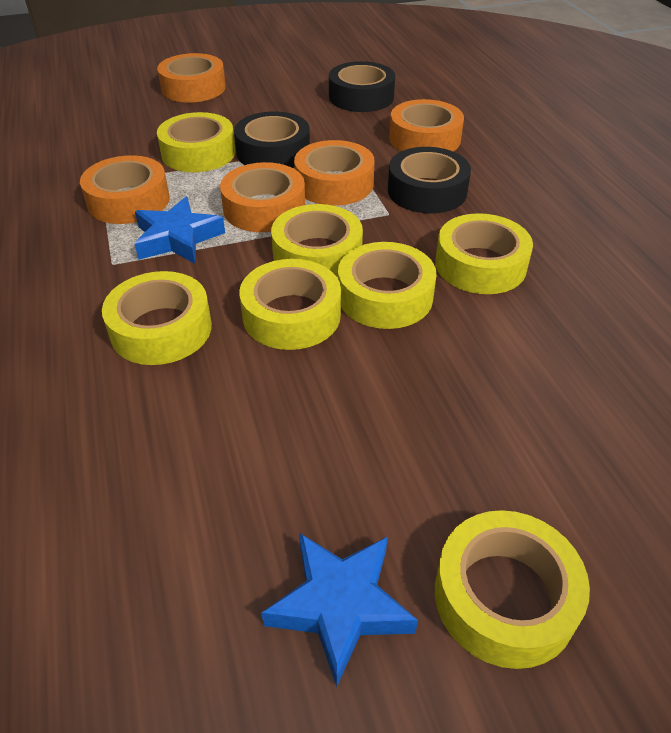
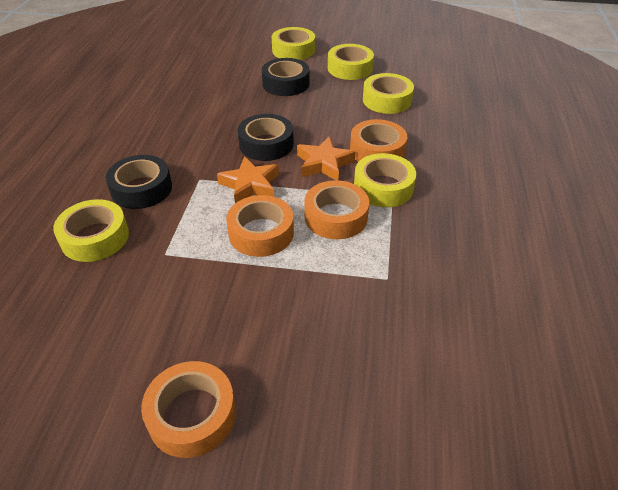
blue star: [135,197,225,264] [261,533,418,687] = 2 -> none = 0
orange star: none = 0 -> [217,156,279,203] [297,136,356,181] = 2
orange tape: [80,155,170,224] [157,53,226,103] [220,162,305,232] [294,140,375,206] [389,99,464,151] = 5 -> [141,361,236,458] [226,195,294,257] [304,180,369,239] [350,119,407,162] = 4
yellow tape: [102,271,212,365] [157,112,236,172] [239,259,341,350] [271,204,363,278] [338,242,436,329] [435,213,533,294] [435,510,590,669] = 7 -> [53,199,129,262] [272,27,315,60] [328,44,374,80] [354,153,416,207] [363,73,414,114] = 5

